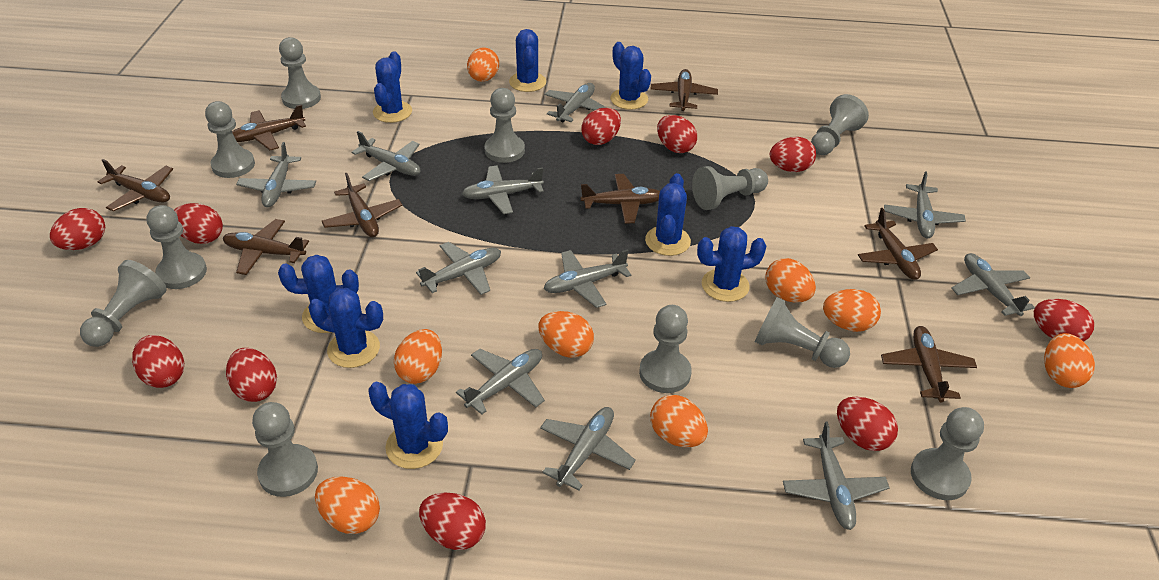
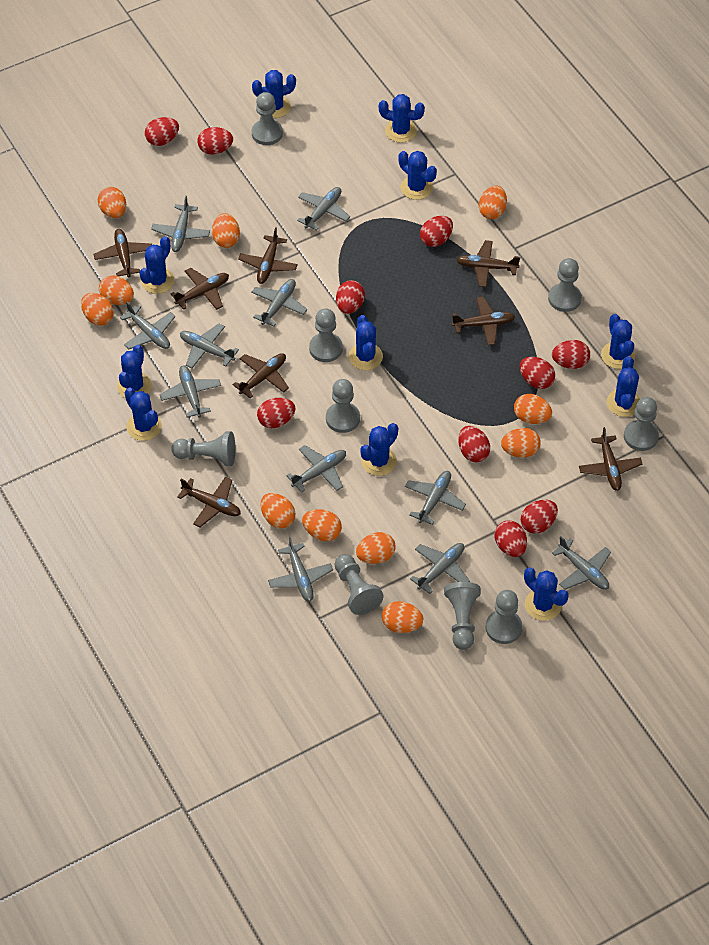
blue cactus: [278,255,359,333] [308,288,383,368] [368,382,448,469] [373,51,412,123] [509,29,546,92] [610,42,651,110] [645,173,691,256] [697,226,766,302] = 8 -> [117,345,152,398] [125,388,162,441] [140,236,174,294] [252,70,296,118] [349,315,383,370] [360,423,398,476] [379,94,425,143] [398,151,437,200] [524,567,569,621] [601,314,635,369] [607,356,640,417] = 11
grey pawn: [80,260,167,347] [147,205,207,289] [205,101,255,178] [252,402,318,497] [279,37,321,109] [484,88,525,163] [639,305,692,393] [692,166,768,210] [755,297,850,368] [811,94,869,155] [911,407,984,500] = 11 -> [171,431,236,466] [252,92,283,145] [309,308,343,362] [326,379,360,433] [335,554,383,615] [444,582,481,650] [486,590,523,644] [548,258,582,312] [624,397,659,451] = 9
orange egg: [315,476,380,534] [394,329,442,384] [467,48,499,82] [539,311,594,358] [650,395,708,447] [765,258,816,302] [823,289,881,332] [1044,333,1095,388] = 8 -> [81,293,114,326] [98,187,126,218] [99,275,134,305] [212,213,240,248] [261,493,295,529] [302,509,342,541] [356,532,395,564] [382,601,423,633] [479,186,507,219] [501,428,541,458] [514,394,552,424] = 11

